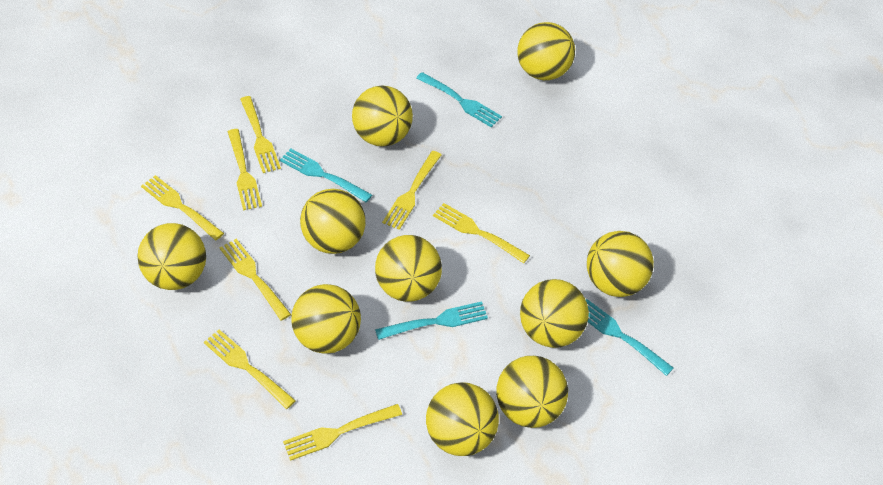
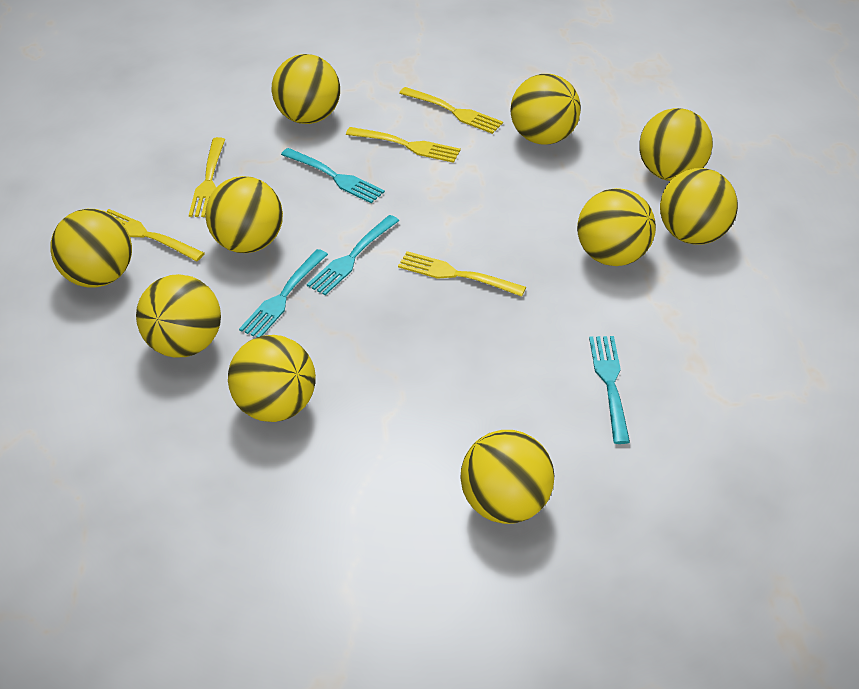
yellow fork: [141,175,224,240] [204,330,296,409] [220,239,291,321] [228,129,262,210] [240,96,281,173] [283,404,402,461] [382,151,441,230] [433,203,530,263] = 8 -> [107,209,205,261] [189,137,225,217] [346,127,461,163] [398,251,526,297] [399,87,503,134] = 5

